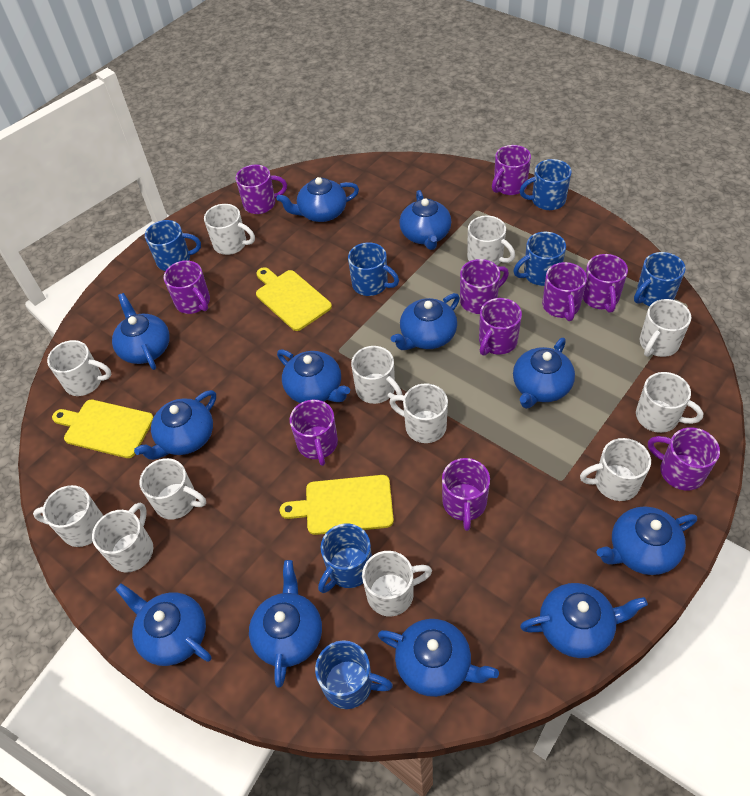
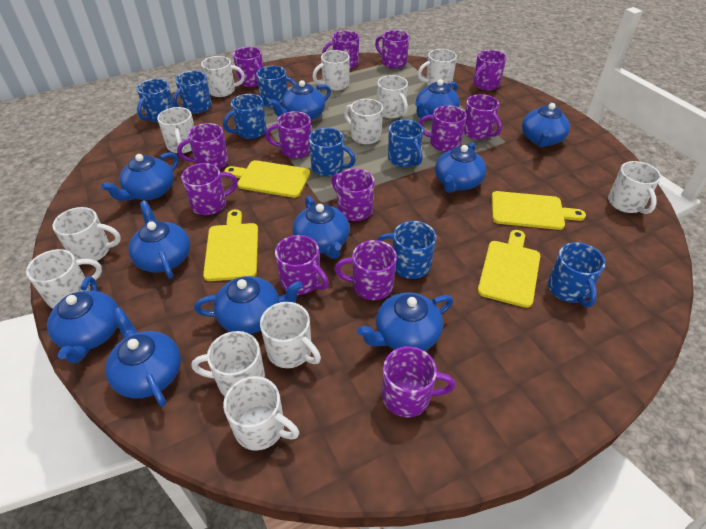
blue mug: [145,220,201,271] [315,640,393,709] [318,523,372,593] [348,242,399,296] [514,232,566,286] [519,159,572,210] [634,252,686,306] = 7 -> [137,79,174,122] [173,71,212,114] [223,94,267,139] [256,66,297,108] [309,128,356,177] [378,221,436,279] [388,119,423,167] [548,242,606,307] = 8
blue teapot: [112,293,170,370] [115,583,212,666] [134,390,216,460] [249,560,322,687] [276,177,359,222] [277,349,350,403] [378,619,499,697] [391,293,460,350] [399,190,451,250] [513,338,575,409] [520,583,648,658] [597,506,697,575] = 12 -> [47,276,118,363] [101,152,179,201] [105,307,181,407] [128,201,190,279] [194,276,303,334] [269,80,331,120] [293,196,350,259] [357,292,453,351] [415,79,460,120] [435,142,486,193] [522,102,570,148] = 11
purple mug: [164,261,210,314] [236,165,287,214] [290,400,338,466] [442,458,490,531] [460,259,509,314] [479,298,522,355] [492,145,531,195] [542,262,587,321] [583,254,628,313] [648,427,720,490] = 10 -> [177,123,228,169] [181,163,238,215] [233,47,263,87] [265,111,311,158] [275,235,329,295] [322,30,359,69] [332,168,374,221] [335,240,397,300] [375,30,410,69] [382,346,455,418] [419,105,467,152] [463,94,502,140] [473,50,507,90] = 13
yellow cutting board: [52,400,153,458] [256,267,332,331] [280,475,394,535] = 3 -> [203,209,258,281] [224,160,310,198] [477,230,540,308] [491,191,586,230] = 4

